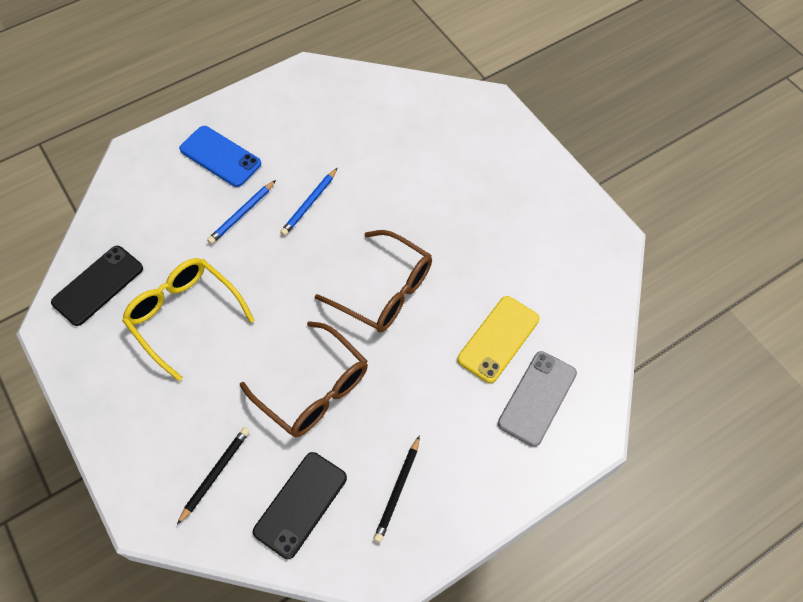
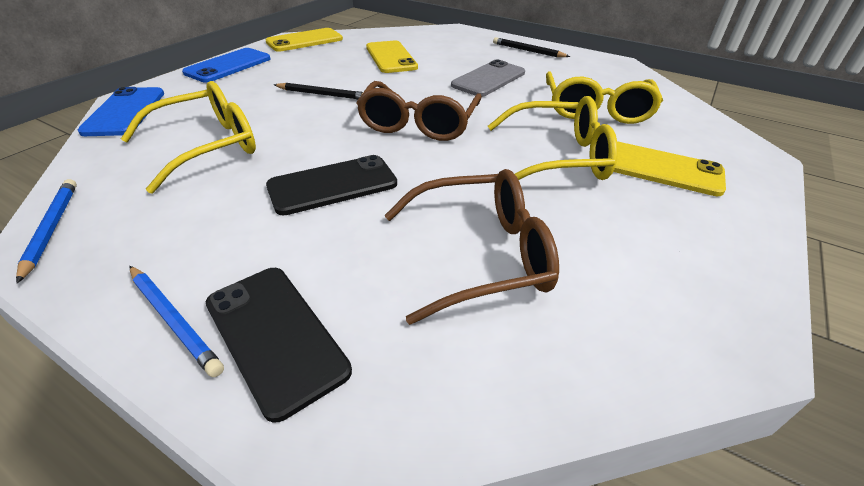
blue phone: [179,126,261,187] = 1 -> [78,87,164,136] [182,48,270,83] = 2
yellow glasses: [122,258,255,381] = 1 -> [121,81,256,193] [488,96,618,180] [546,71,663,124] = 3
yellow phone: [457,296,539,383] = 1 -> [266,28,343,52] [366,41,418,73] [613,141,726,196] = 3

